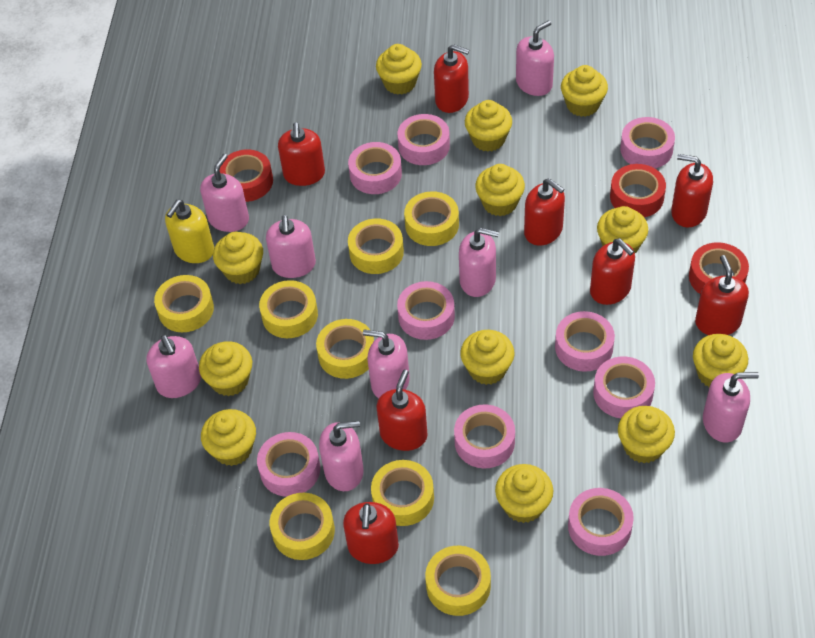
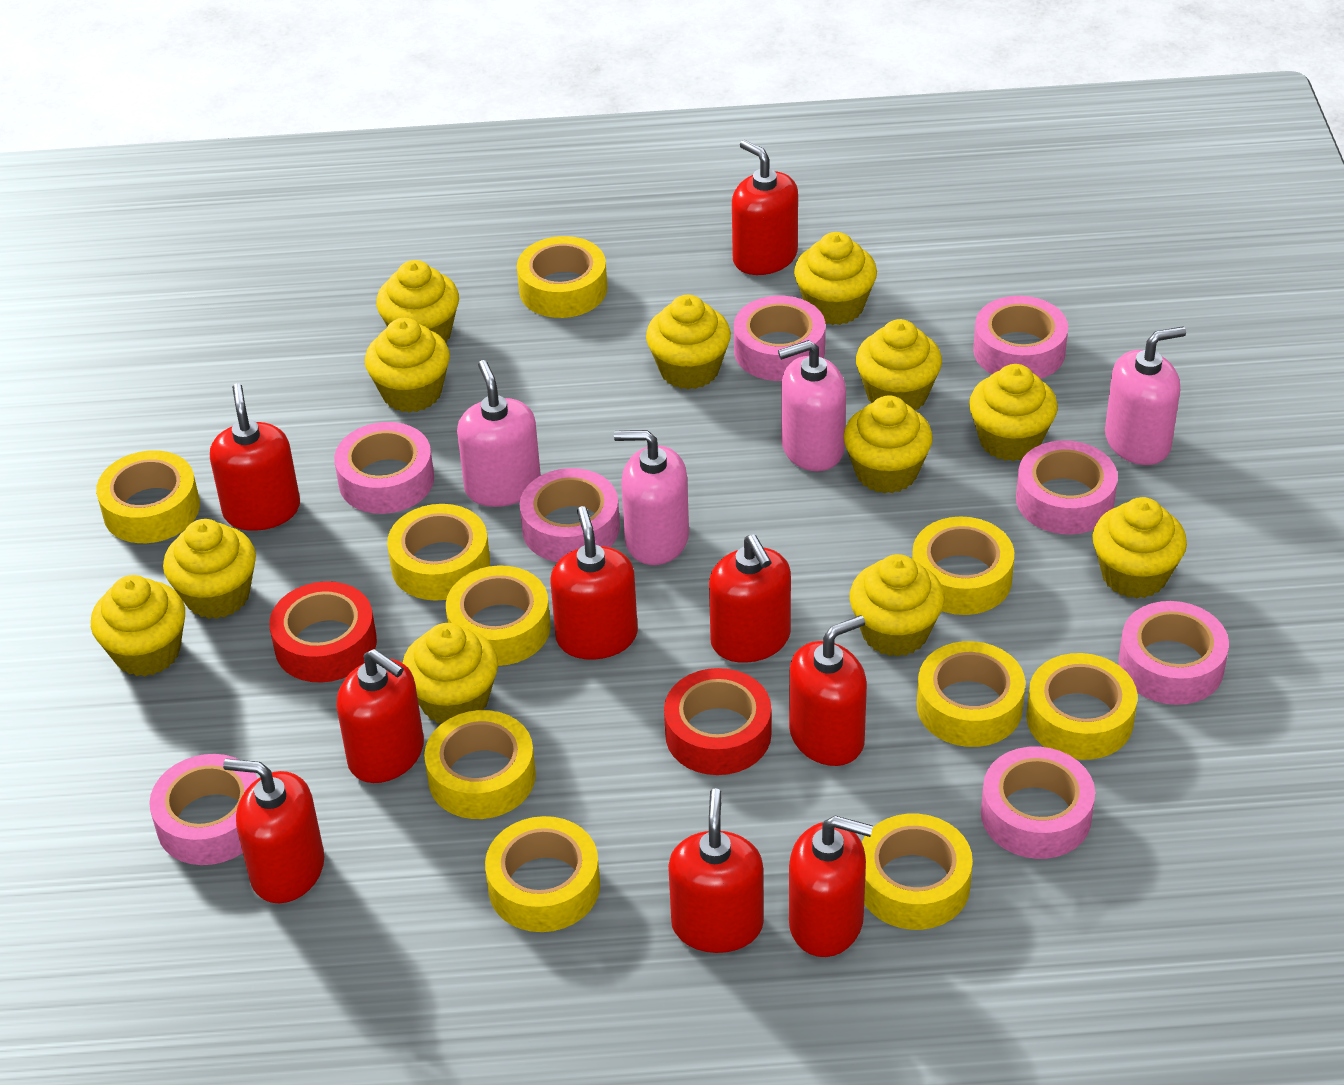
pink soap dispenser: [146,335,201,398] [200,154,249,232] [266,215,316,278] [319,421,364,491] [363,330,409,398] [459,228,499,297] [516,20,554,96] [703,372,759,443] = 8 -> [457,360,541,507] [614,430,689,565] [778,340,846,471] [1105,326,1186,465] = 4
pink tape: [257,432,320,497] [348,142,402,194] [397,114,450,165] [397,281,455,340] [454,404,515,468] [555,311,615,372] [568,488,634,556] [593,357,655,418] [620,117,675,168] = 9 -> [149,754,258,865] [334,422,434,514] [520,468,620,562] [734,296,825,381] [973,296,1068,379] [981,746,1095,859] [1016,440,1118,534] [1119,601,1229,705] = 8
red soap dispenser: [278,122,325,186] [343,502,399,564] [376,370,428,451] [434,44,469,113] [524,178,565,246] [590,238,635,305] [671,154,713,227] [695,255,749,335] = 8 -> [210,383,300,531] [223,759,324,903] [337,649,424,783] [550,506,638,660] [668,788,764,953] [709,534,791,663] [732,140,798,275] [789,615,867,766] [789,816,873,957] = 9
red tape: [220,149,273,202] [610,164,666,217] [689,242,749,294] = 3 -> [269,581,377,683] [664,668,771,775] = 2
yellow soap dispenser: [165,200,214,263] = 1 -> none = 0
yellow tape: [154,275,214,332] [259,280,318,338] [270,493,335,560] [316,319,374,379] [348,219,404,274] [371,460,434,526] [404,191,459,246] [425,546,491,616] = 8 -> [96,450,200,543] [387,504,490,601] [424,710,536,819] [446,565,551,666] [485,816,600,932] [517,236,607,318] [862,814,973,930] [912,517,1014,615] [917,641,1025,747] [1026,653,1138,760] = 10

